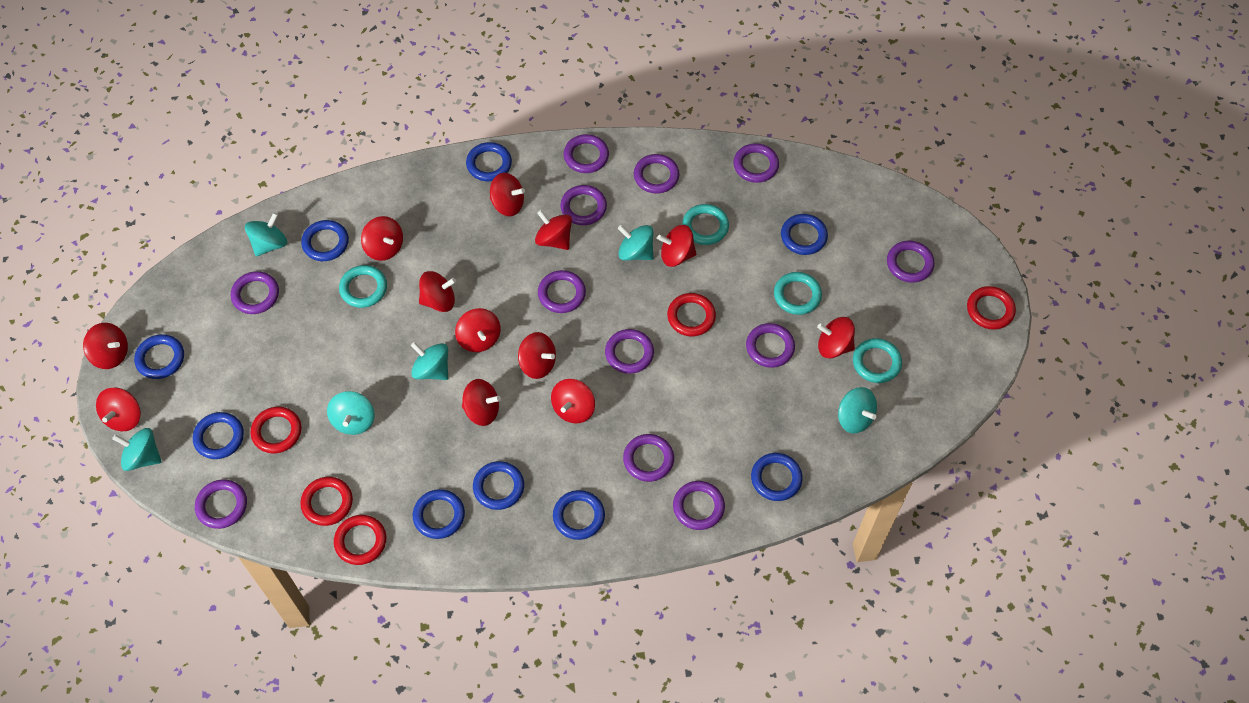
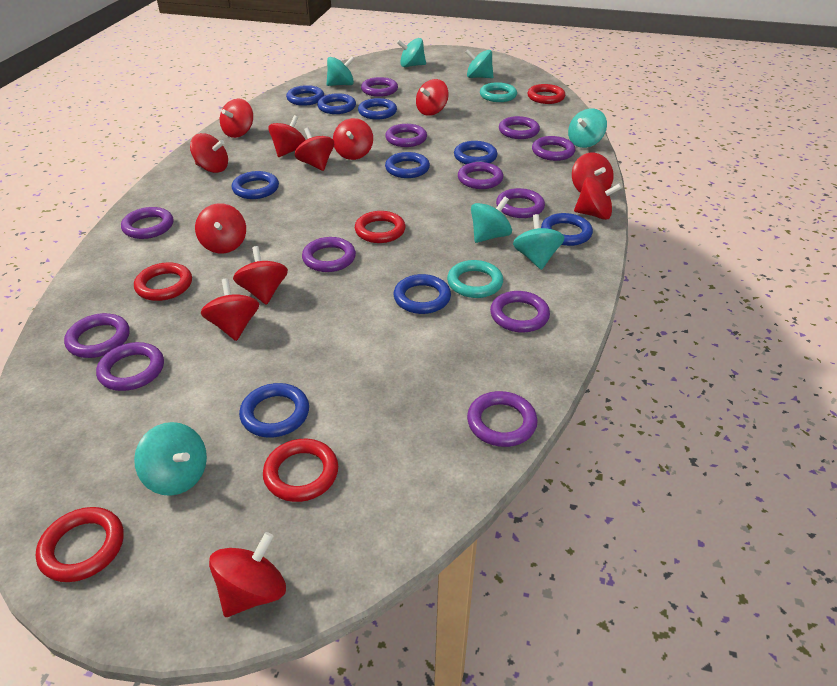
turquoise ring: [339,265,387,308] [682,204,729,245] [774,272,822,315] [853,338,902,383] = 4 -> [447,260,503,298] [480,82,517,102] = 2
turquoise spinning top: [112,428,162,471] [245,212,287,257] [327,391,375,435] [411,342,448,380] [618,225,653,261] [838,387,877,434] = 6 -> [134,422,207,496] [327,56,355,86] [397,38,426,67] [465,49,493,78] [471,196,512,243] [513,214,564,270] [568,108,607,148] = 7

